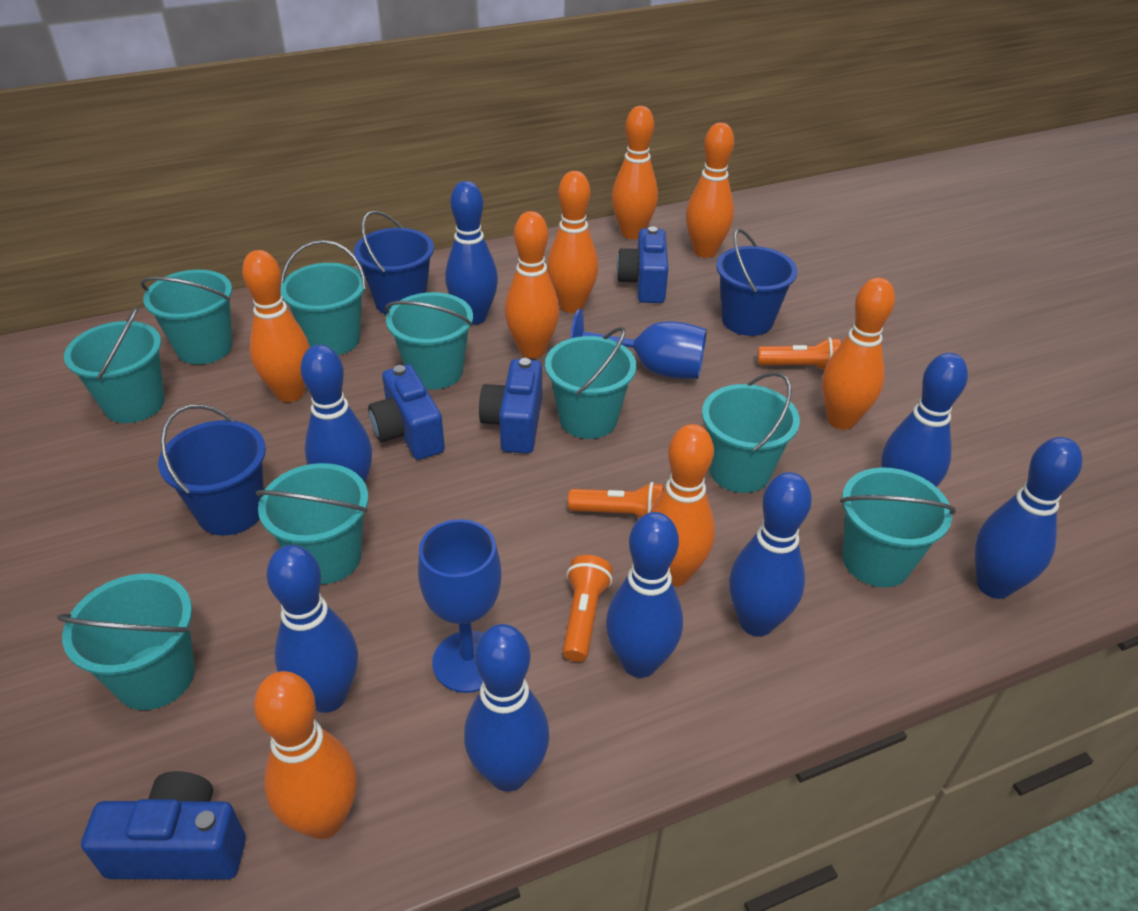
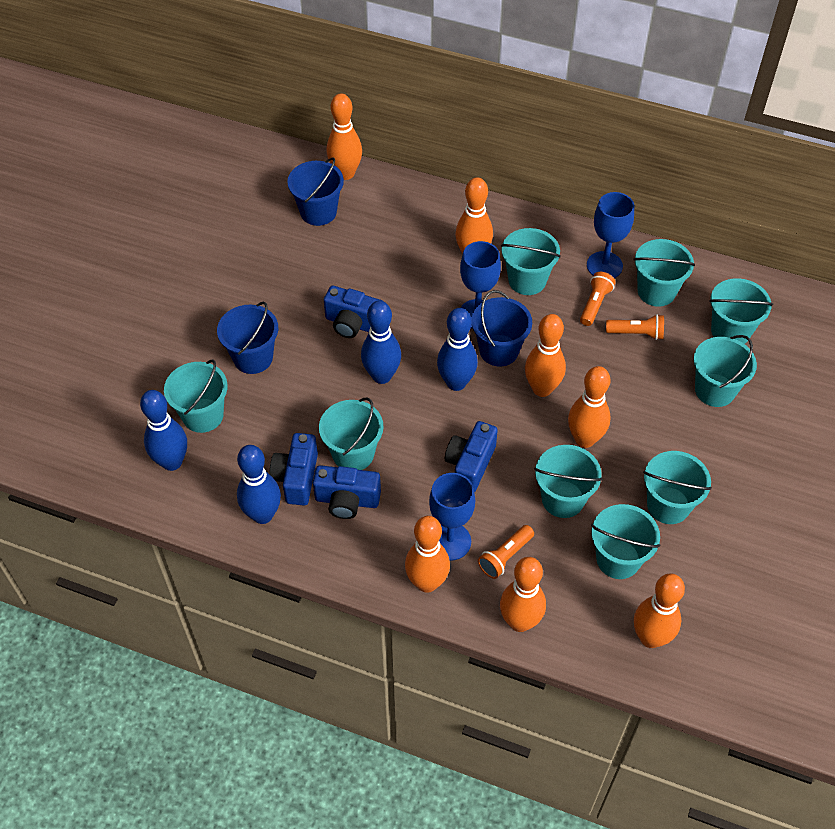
blue bowling pin: [266,545,358,713] [300,345,372,483] [445,181,498,325] [464,624,549,792] [606,512,683,678] [729,472,812,637] [881,353,968,487] [975,437,1082,599] = 8 -> [140,390,187,471] [237,445,281,524] [361,301,401,384] [437,308,478,391] = 4
blue goblet: [418,519,501,693] [570,309,707,379] = 2 -> [429,473,475,561] [460,241,501,329] [587,192,634,278] = 3
orange bowling pin: [242,250,310,402] [254,671,357,839] [505,211,559,358] [547,171,598,313] [612,106,658,239] [649,424,715,587] [686,123,734,258] [822,278,895,430] = 8 -> [327,93,362,180] [405,516,450,593] [455,177,493,254] [500,557,546,632] [525,314,566,397] [568,366,611,448] [634,573,685,648] = 7

